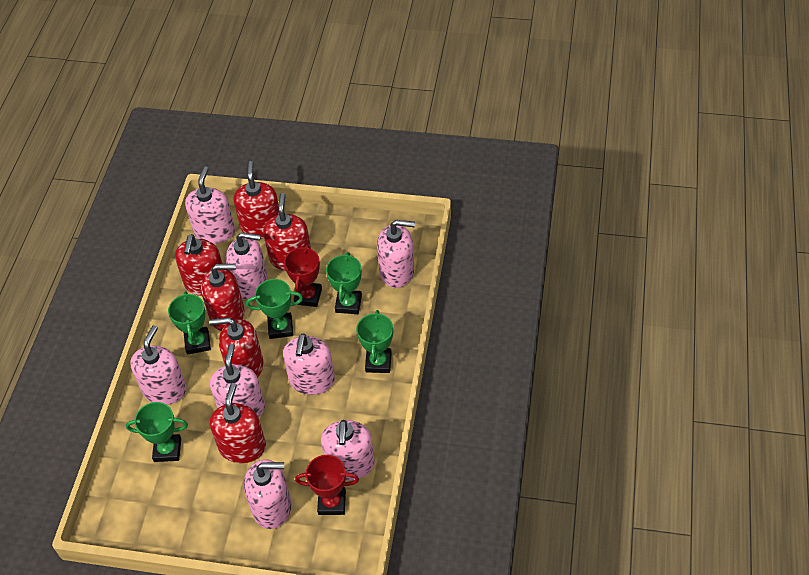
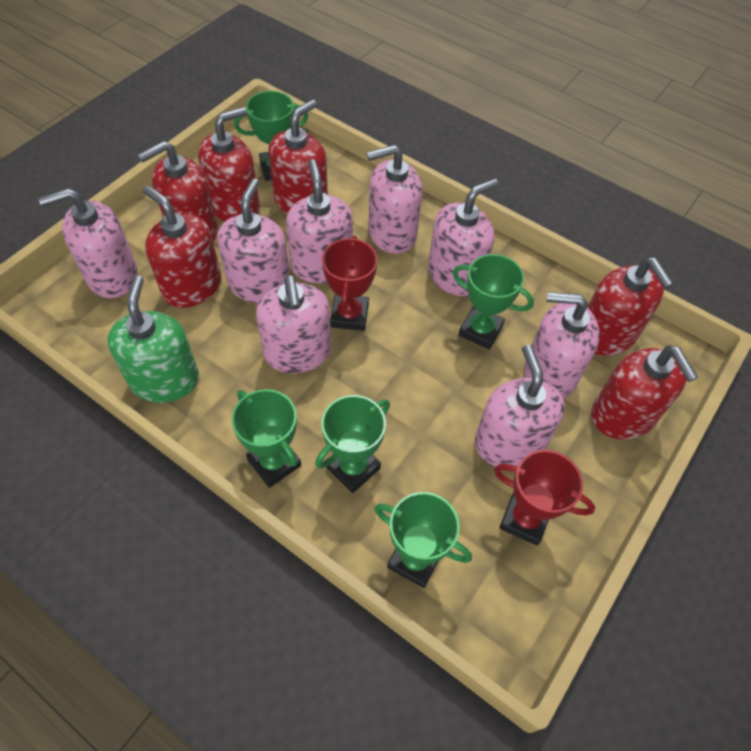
green soap dispenser: none = 0 -> [108,275,199,403] = 1

